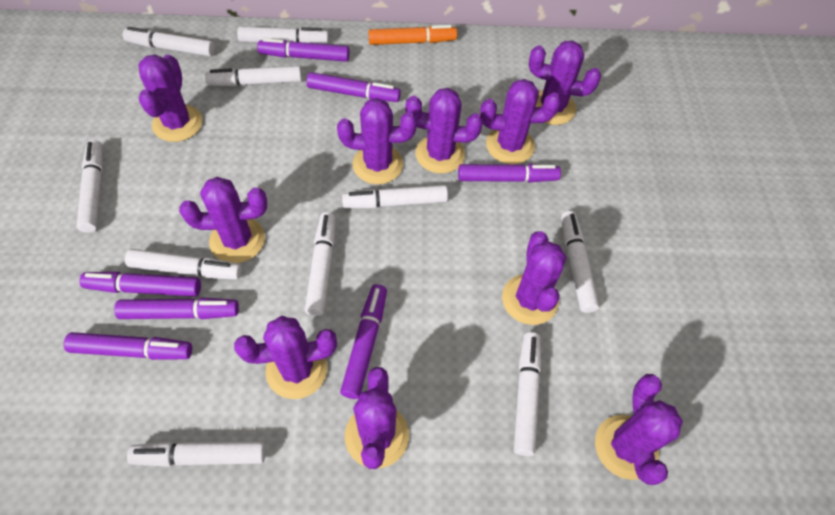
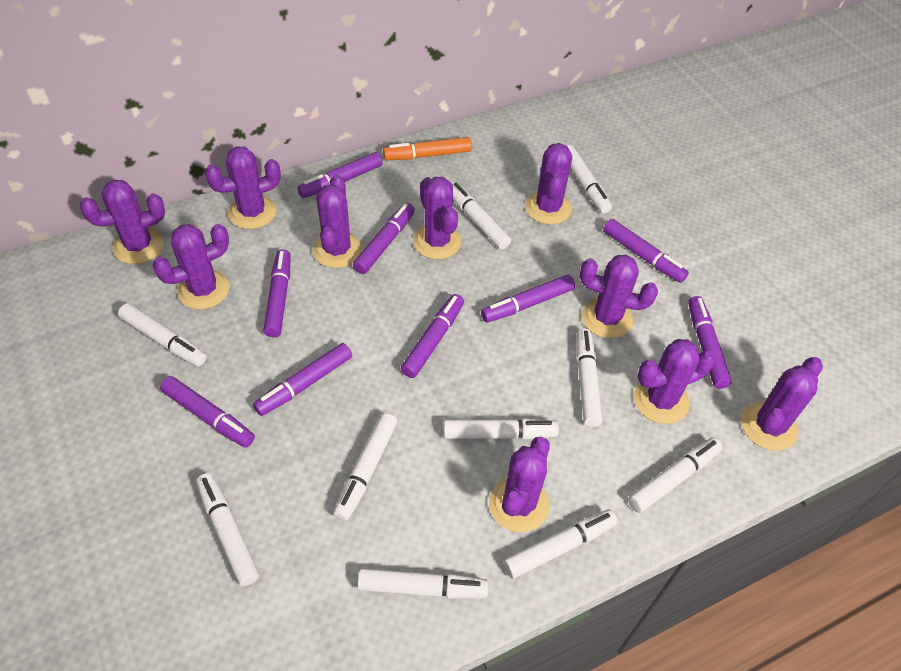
purple marker: [64,332,192,360] [79,272,201,297] [114,298,239,319] [257,38,349,62] [306,72,401,102] [340,284,387,399] [458,164,561,182] = 7 -> [160,376,255,448] [253,343,352,416] [263,249,291,337] [297,152,383,198] [353,203,415,274] [401,294,464,378] [481,274,575,323] [603,219,689,283] [688,296,732,389] = 9

